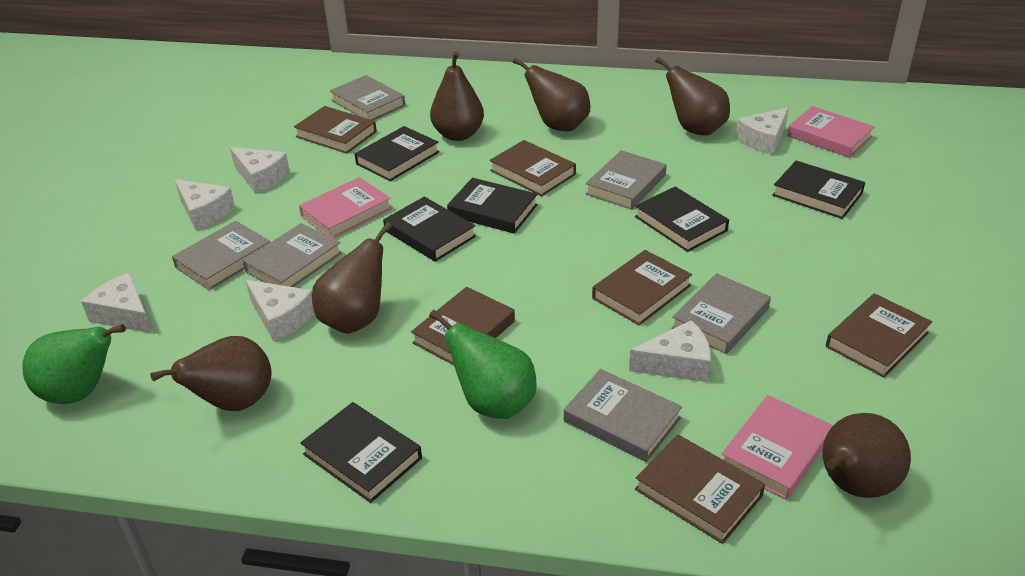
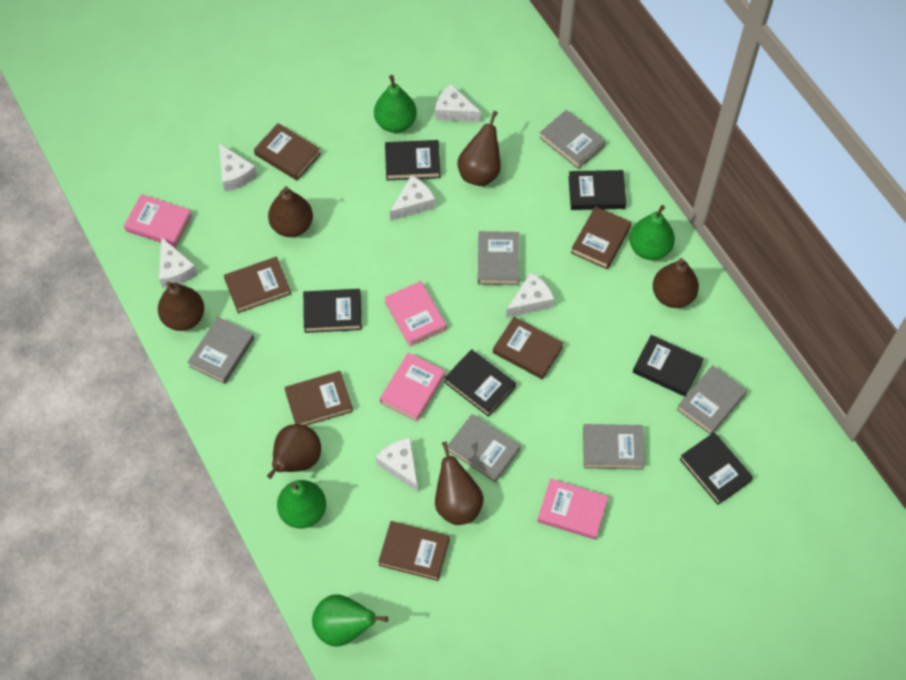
green pear: [23,324,126,404] [429,310,537,419] = 2 -> [277,480,326,529] [312,595,388,647] [374,75,417,133] [629,205,675,260] = 4
pink book: [299,177,392,238] [722,395,833,500] [787,106,875,158] = 3 -> [124,194,192,247] [380,352,445,421] [384,281,447,347] [537,479,609,540] = 4

